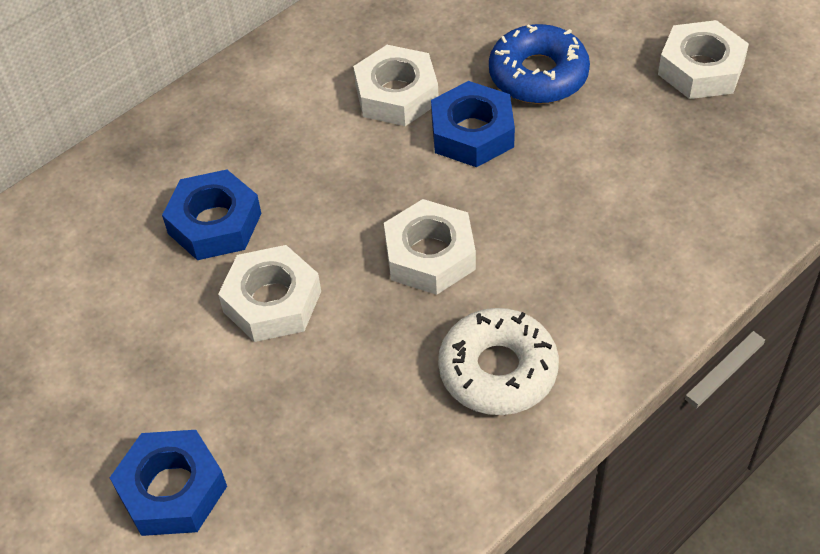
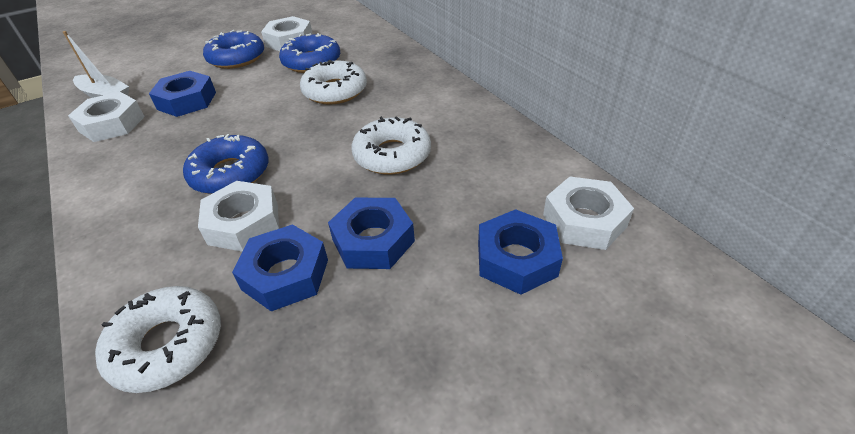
blue donut: [489,24,590,104] = 1 -> [183,134,269,194] [203,30,264,69] [279,33,340,73] = 3
blue nut: [110,430,227,536] [162,169,261,260] [431,81,515,167] = 3 -> [149,71,216,117] [232,224,328,311] [328,198,415,269] [478,209,563,295] = 4
white boat: none = 0 -> [63,31,129,98] = 1
white donut: [438,308,559,415] = 1 -> [95,286,221,393] [300,60,367,105] [351,116,431,175] = 3

